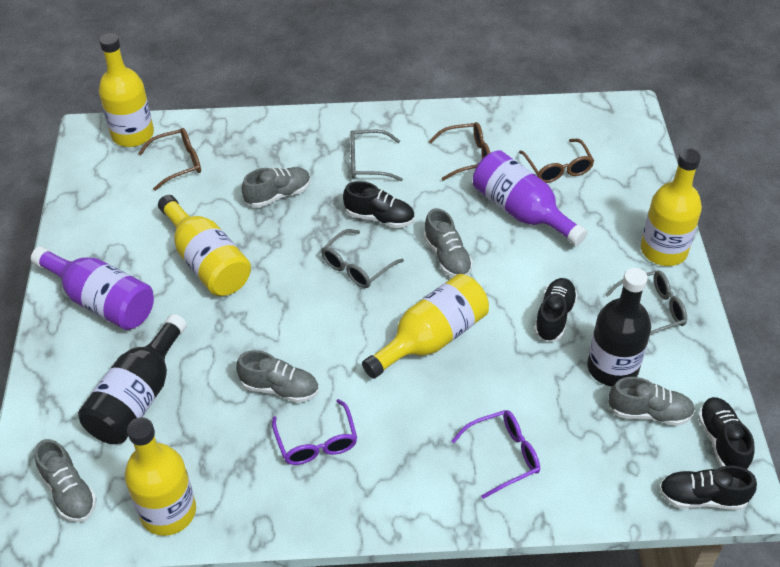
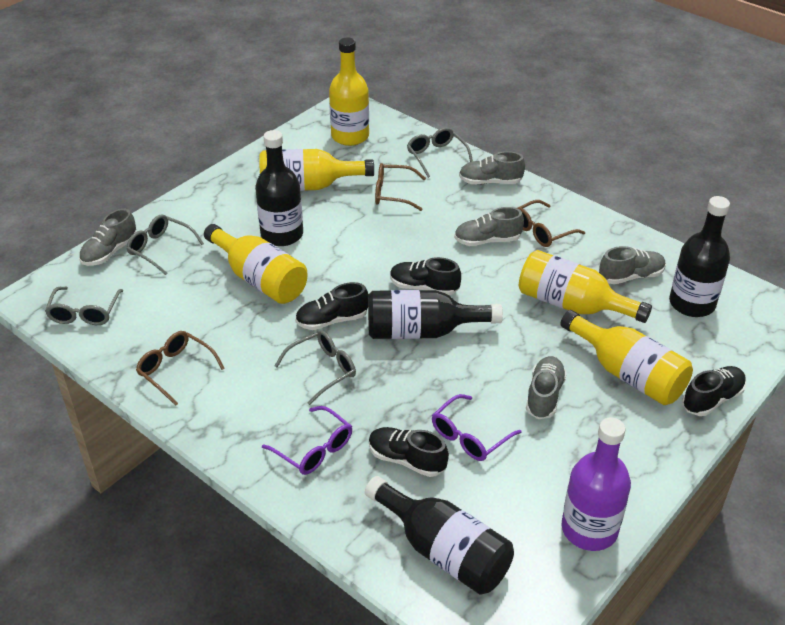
black bottle: [78,314,187,444] [587,268,651,387] = 2 -> [255,130,303,246] [365,476,514,594] [368,290,503,339] [669,196,730,317] = 4
grey glasses: [321,229,404,288] [350,130,403,181] [605,270,687,335] = 3 -> [45,287,123,325] [126,214,204,275] [274,330,356,405] [407,127,473,178] = 4
purple bottle: [31,246,154,330] [473,150,588,246] = 2 -> [562,418,631,551] = 1

